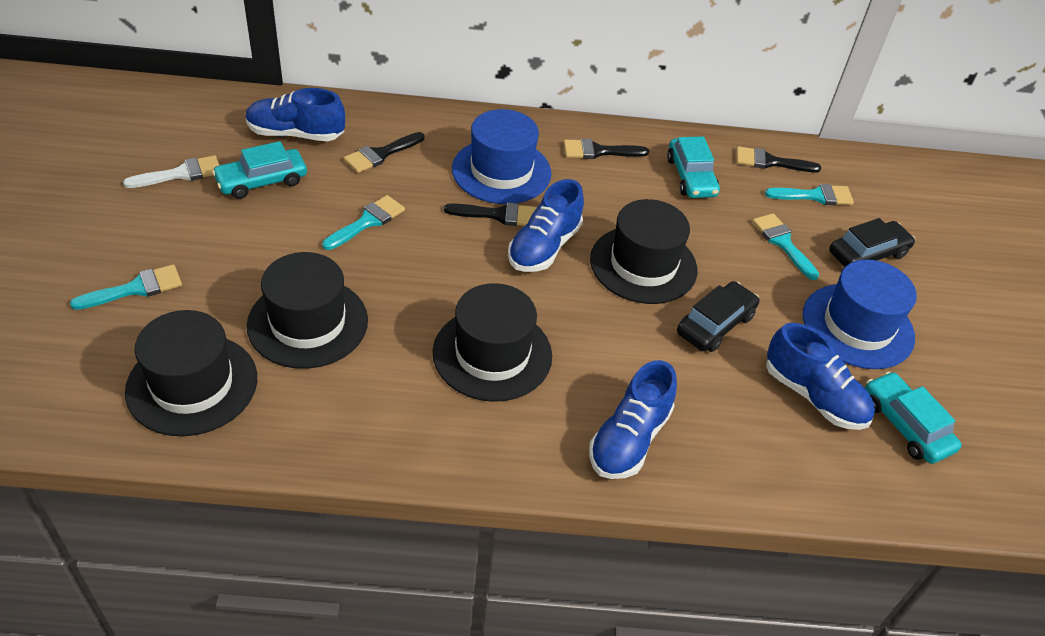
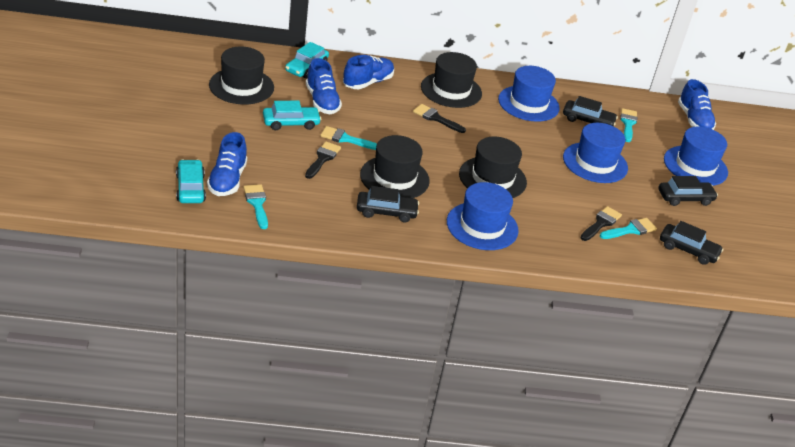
black brush: [344,132,425,173] [444,203,537,226] [564,139,649,159] [737,146,821,172] = 4 -> [305,141,341,179] [413,104,466,133] [580,206,622,241] = 3
black car: [677,281,759,352] [829,218,915,267] = 2 -> [357,186,419,223] [563,96,618,126] [658,176,718,206] [660,221,723,265] = 4
blue hat: [452,109,551,204] [803,260,917,369] = 2 -> [447,182,519,250] [498,66,560,122] [563,123,628,183] [664,127,728,186] = 4
white brush: [123,155,219,188] = 1 -> none = 0

